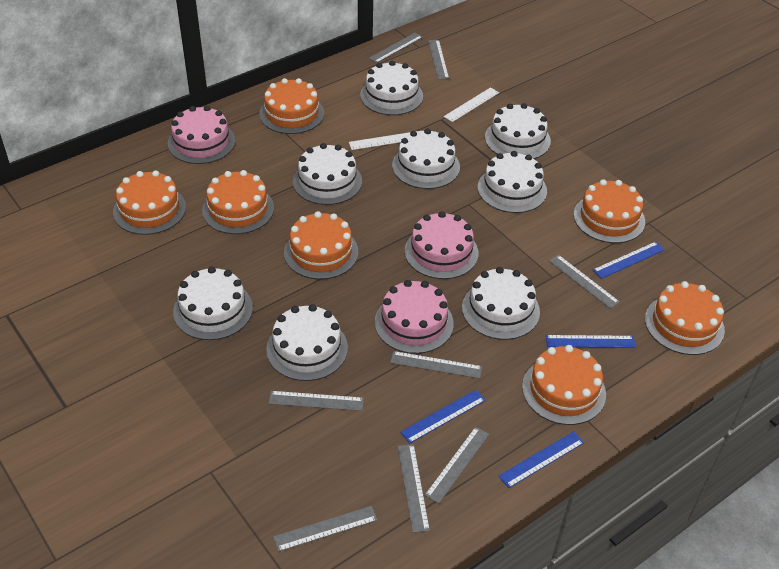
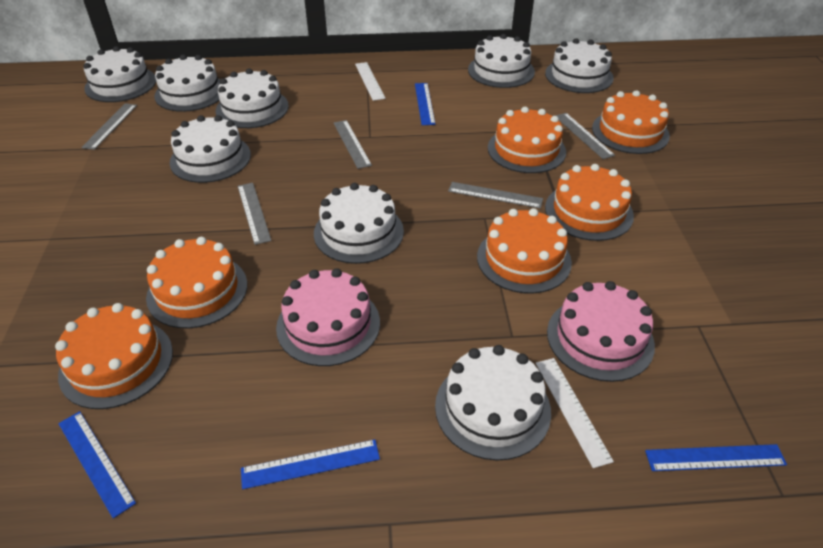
grey ruler: [269,391,364,411] [273,506,377,552] [369,33,423,63] [390,351,482,379] [398,444,430,533] [425,427,489,504] [428,40,449,79] [549,255,620,309] = 8 -> [81,103,137,150] [238,183,272,245] [334,120,372,169] [448,182,543,209] [556,113,615,159] = 5
orange cake: [113,170,186,235] [202,170,274,234] [259,78,324,134] [284,211,358,279] [522,345,606,425] [574,179,645,243] [645,281,725,355] = 7 -> [55,303,173,409] [146,237,247,328] [477,208,572,294] [488,107,566,173] [545,164,634,241] [592,90,670,154] = 6
pink cake: [168,106,235,164] [375,280,454,354] [405,211,478,279] = 3 -> [276,268,380,366] [547,281,655,382] = 2

